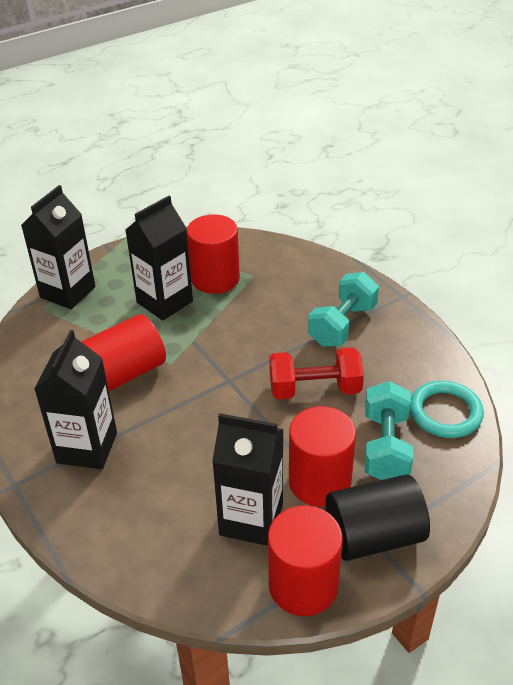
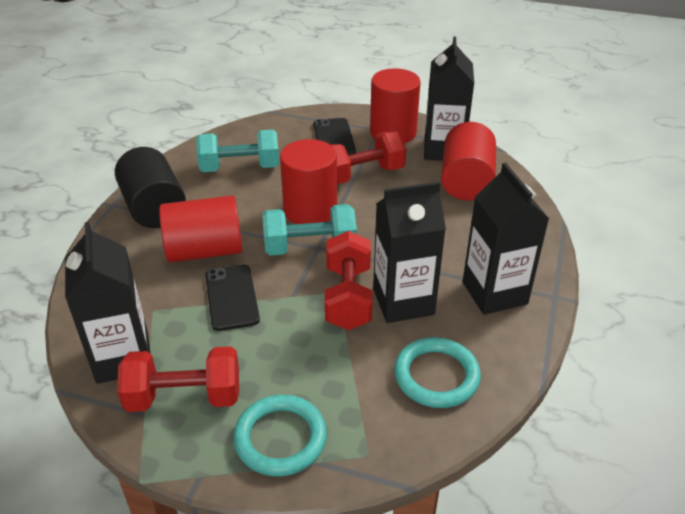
black phone: none = 0 -> [205,264,260,331] [313,118,356,155] = 2
red dumbbell: [269,347,364,400] = 1 -> [117,346,239,412] [325,231,373,330] [331,131,406,184] = 3
turquoise ring: [410,381,484,438] = 1 -> [233,395,327,476] [394,337,481,408] = 2

